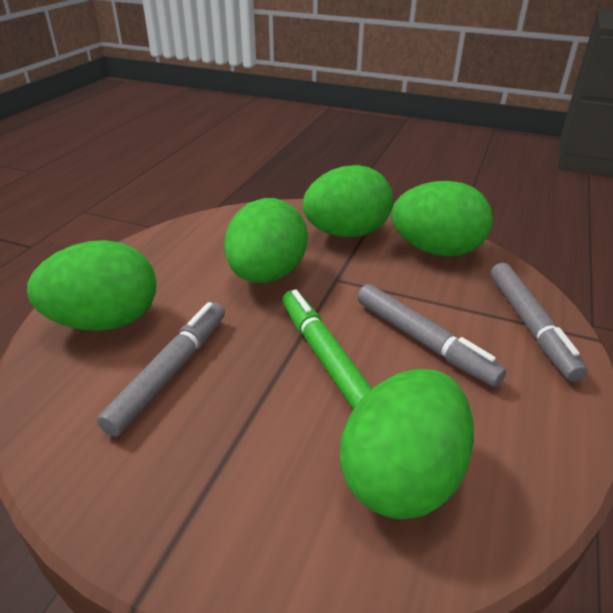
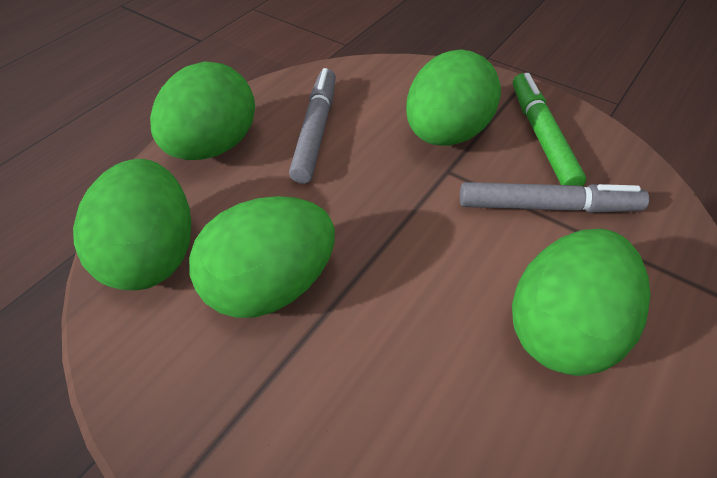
grey marker: [97,302,225,437] [357,284,506,387] [491,263,588,382] = 3 -> [289,68,336,184] [460,182,649,213] = 2

